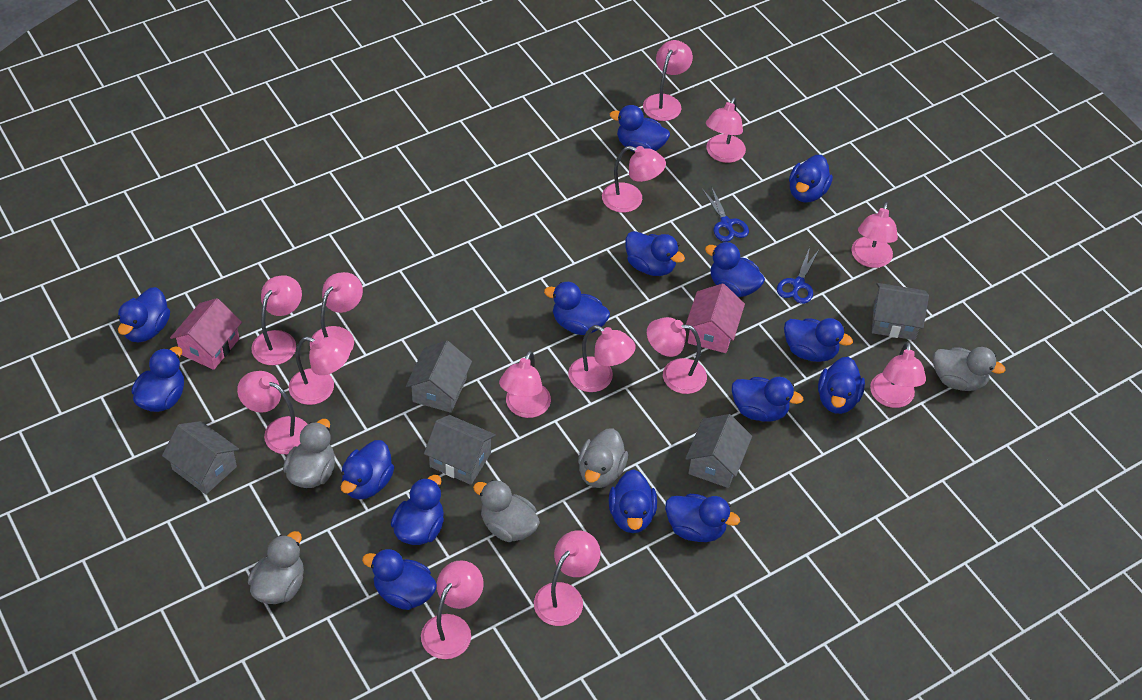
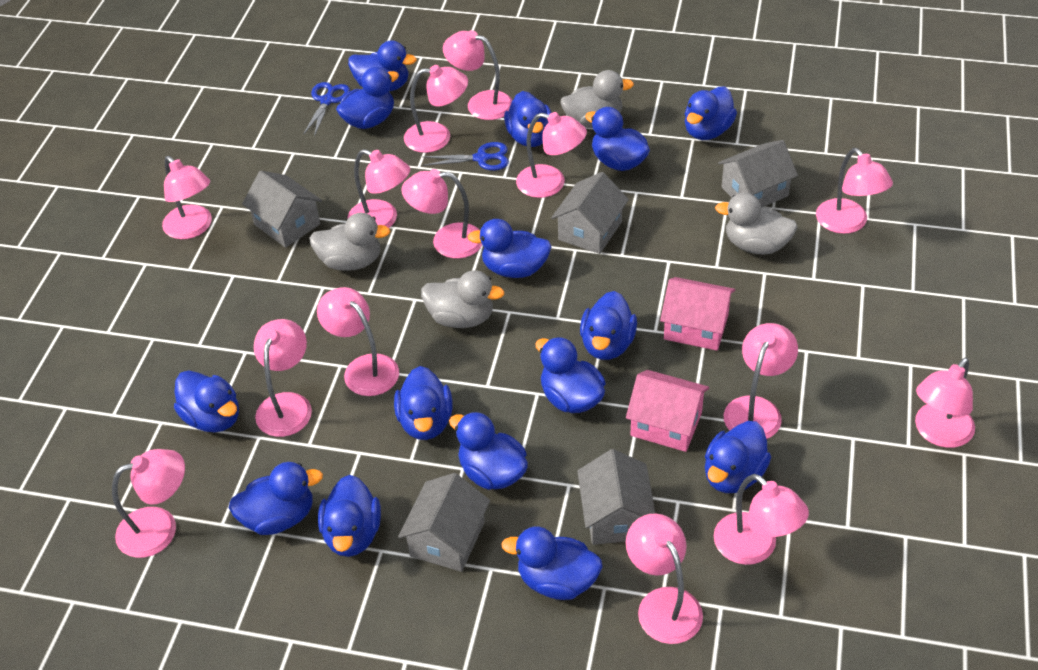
grey duck: [248,531,304,604] [283,419,335,488] [473,480,540,542] [578,428,628,488] [933,347,1006,391] = 5 -> [310,213,391,271] [421,271,504,328] [561,70,634,128] [715,193,798,255] = 4

